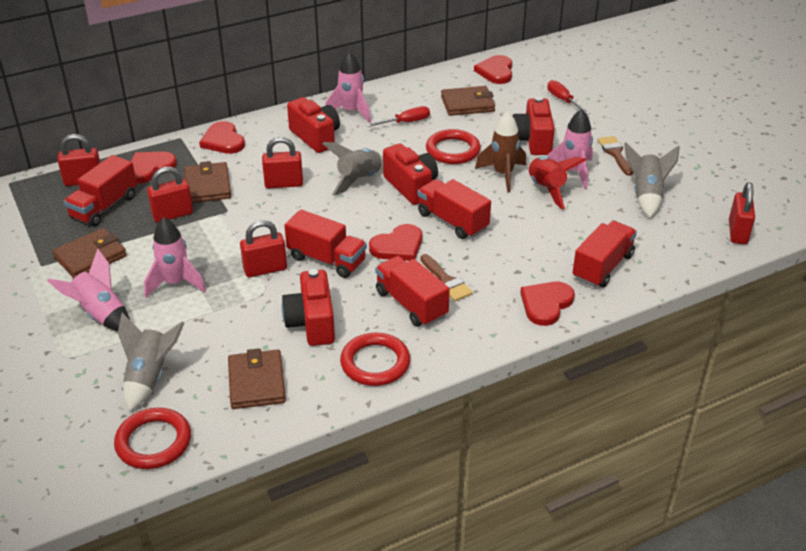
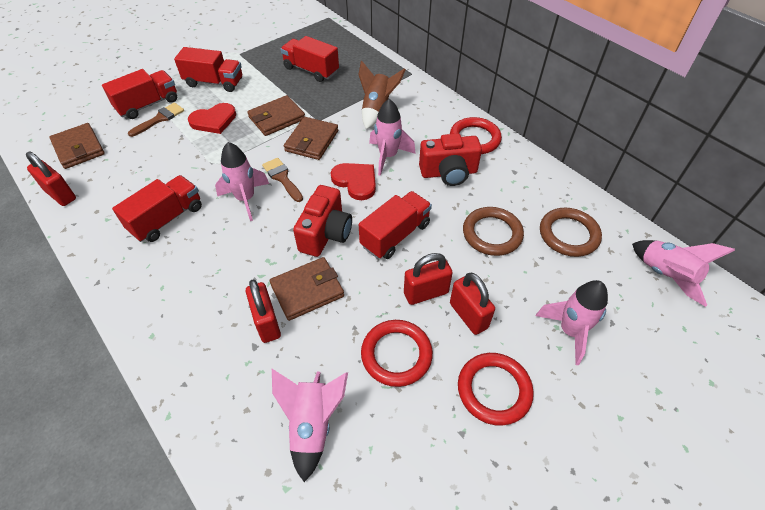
brown ring: none = 0 -> [463,207,524,256] [540,208,602,257] = 2
grey rocket: [118,313,184,412] [322,142,383,196] [624,142,680,218] = 3 -> none = 0
pink rocket: [47,249,130,332] [144,217,206,298] [325,52,371,123] [547,109,593,189] = 4 -> [215,142,269,221] [272,369,348,482] [369,99,416,176] [536,280,608,365] [632,240,735,307] = 5
red camera: [282,269,335,346] [287,97,340,153] [383,143,438,205] [512,96,555,155] = 4 -> [293,185,352,257] [419,133,482,186] = 2
red heart: [131,152,177,184] [199,121,245,154] [369,224,422,261] [474,55,512,84] [520,282,575,326] = 5 -> [188,103,236,134] [331,163,376,200] = 2
red padlock: [57,134,100,186] [147,166,193,222] [240,220,287,277] [262,137,303,189] [729,182,755,244] = 5 -> [26,152,76,206] [246,279,281,343] [404,253,453,305] [450,273,495,335] = 4
red rocket: [528,156,586,210] = 1 -> none = 0
red screwdriver: [366,106,430,127] [547,80,590,115] = 2 -> none = 0

